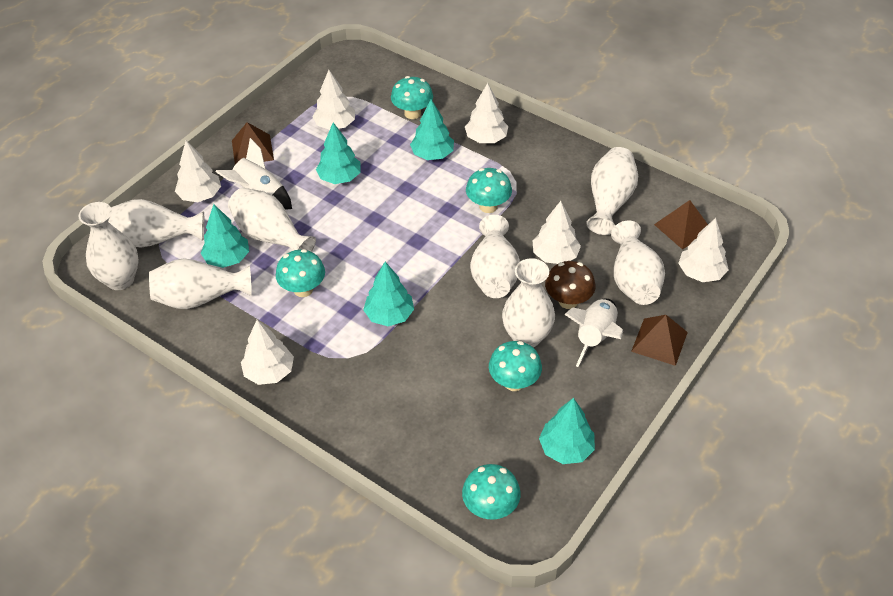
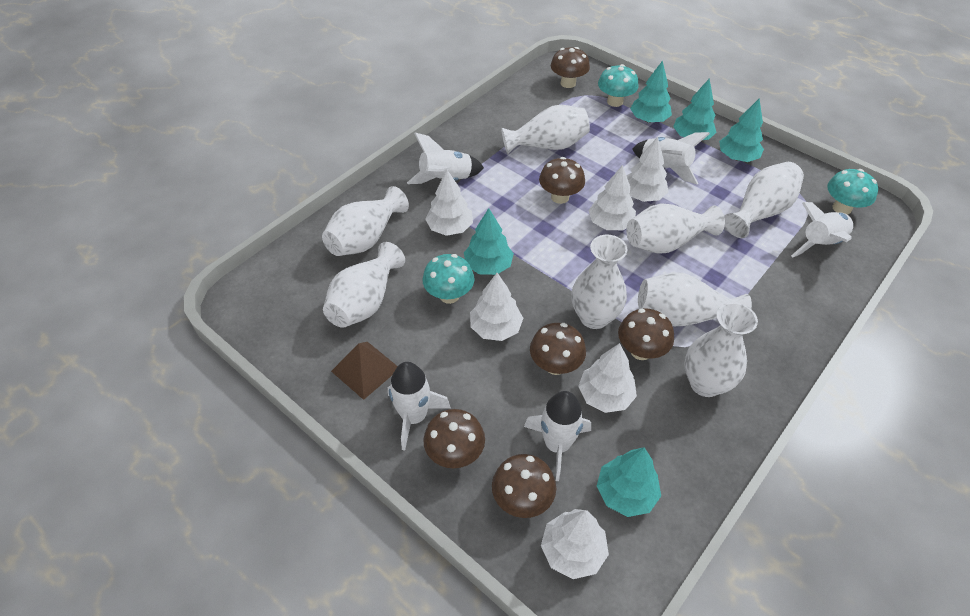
brown mushroom: [545,261,595,309] = 1 -> [423,409,485,469] [492,454,556,518] [530,323,586,375] [539,157,585,204] [551,47,590,88] [618,309,674,360] = 6
brown pyramid: [232,122,274,165] [631,315,688,366] [654,200,708,249] = 3 -> [331,342,398,400] = 1
turquoise mushroom: [276,249,325,297] [391,76,433,119] [462,464,521,519] [466,168,512,213] [489,341,542,391] = 5 -> [423,254,475,304] [598,64,639,107] [827,169,878,215] = 3
white rocket: [215,138,292,210] [564,298,623,367] = 2 -> [388,362,451,451] [407,133,484,184] [524,391,591,481] [632,132,710,184] [791,202,854,258] = 5

